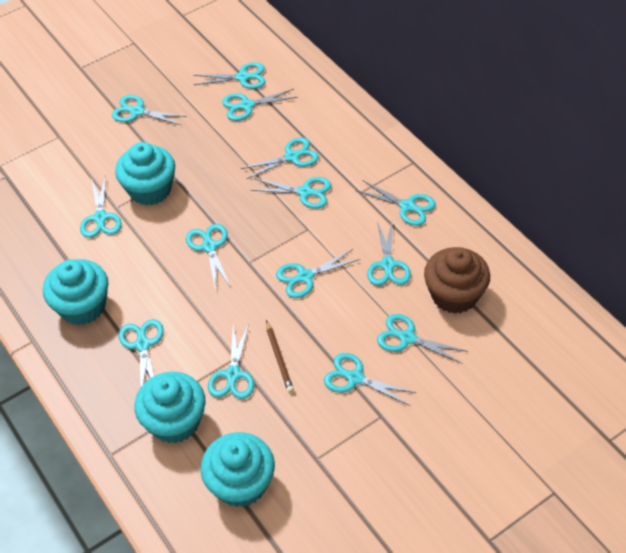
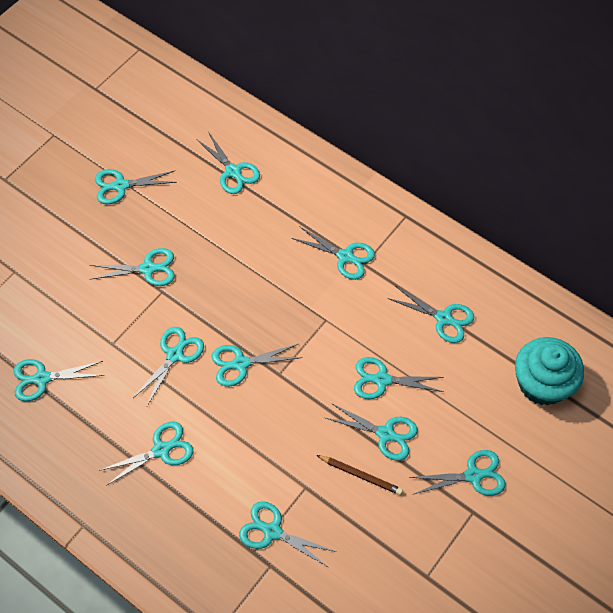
brown cupcake: [424,247,490,314] = 1 -> none = 0
turquoise cupcake: [43,259,108,325] [115,142,175,206] [134,372,206,443] [201,432,275,507] = 4 -> [515,337,584,405] = 1
turquoise scissors: [80,176,122,238] [112,95,187,125] [119,319,164,387] [186,224,230,291] [193,62,265,89] [208,324,254,399] [222,89,297,121] [241,137,319,179] [251,177,331,209] [276,249,360,298] [324,353,417,406] [357,180,436,226] [367,221,411,286] [377,314,468,364] = 14 -> [13,359,104,401] [90,248,175,286] [95,169,177,204] [99,421,193,486] [133,327,204,406] [196,133,260,194] [212,344,302,387] [239,501,336,567] [292,226,375,280] [325,403,418,461] [354,357,444,399] [387,286,474,343] [409,450,506,496] = 13

